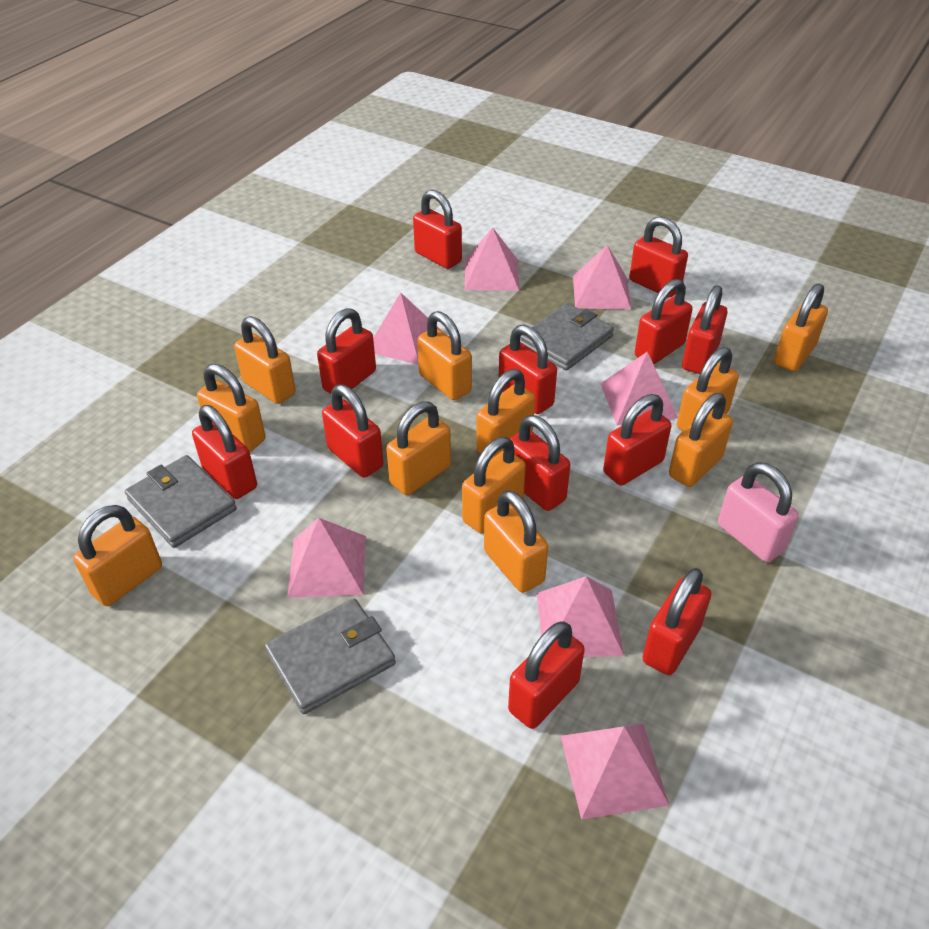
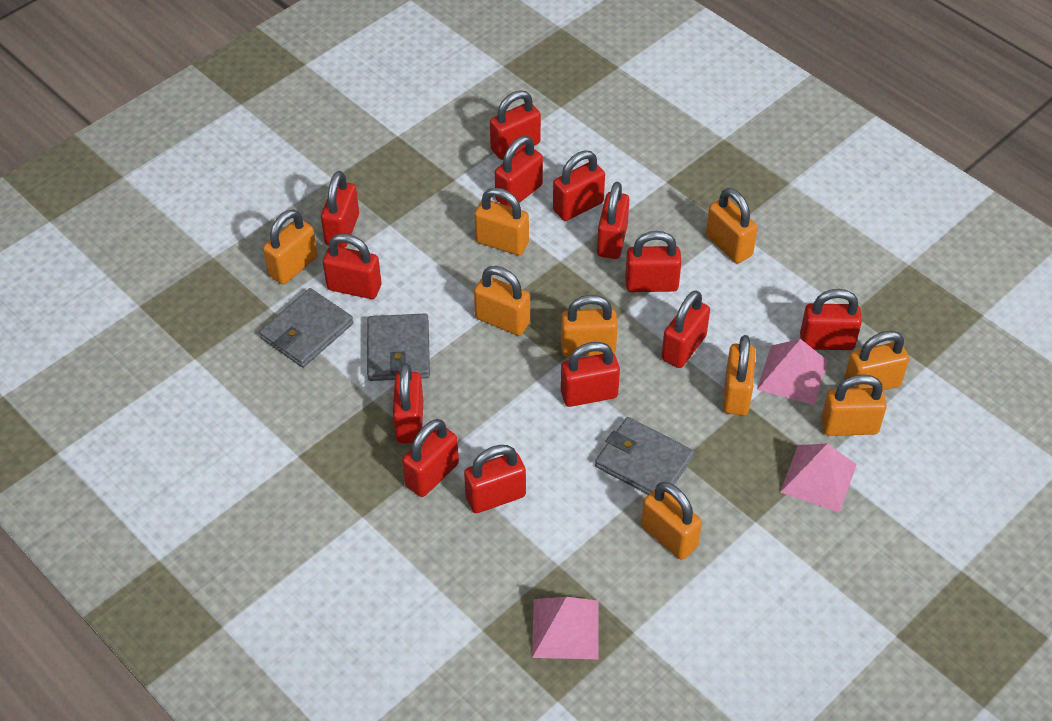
orange padlock: [73,505,162,606] [197,364,265,452] [234,316,296,404] [386,401,451,495] [417,311,472,400] [462,437,526,533] [476,369,535,458] [484,490,548,593] [669,393,733,487] [677,347,739,431] [774,283,828,371] = 11 -> [263,209,317,284] [474,188,529,255] [474,266,530,336] [561,295,618,357] [641,482,702,560] [706,188,757,263] [723,335,756,415] [821,374,887,436] [844,331,909,390] = 9
pink padlock: [718,462,799,562] = 1 -> none = 0
pink pyramid: [287,518,366,598] [373,292,441,365] [465,227,519,290] [536,576,624,657] [561,723,669,820] [573,245,631,309] [600,352,678,425] = 7 -> [532,597,598,659] [757,339,828,405] [780,443,857,513] = 3
red padlock: [192,405,257,499] [317,308,376,397] [322,384,384,478] [413,190,462,269] [499,325,557,414] [508,621,585,729] [509,415,570,511] [603,394,671,486] [629,216,688,298] [635,279,693,364] [642,568,711,675] [682,285,728,374] = 12 -> [321,171,359,248] [323,234,381,299] [393,363,423,443] [402,419,459,497] [464,445,526,513] [490,90,541,160] [495,136,543,207] [553,151,605,221] [561,342,620,407] [597,182,629,259] [625,231,682,292] [662,290,710,368] [800,289,862,350] = 13

